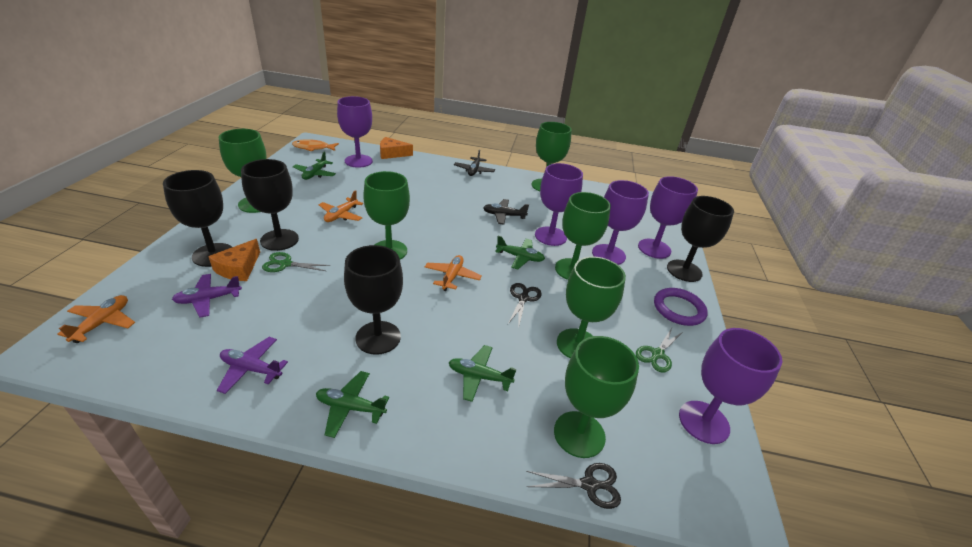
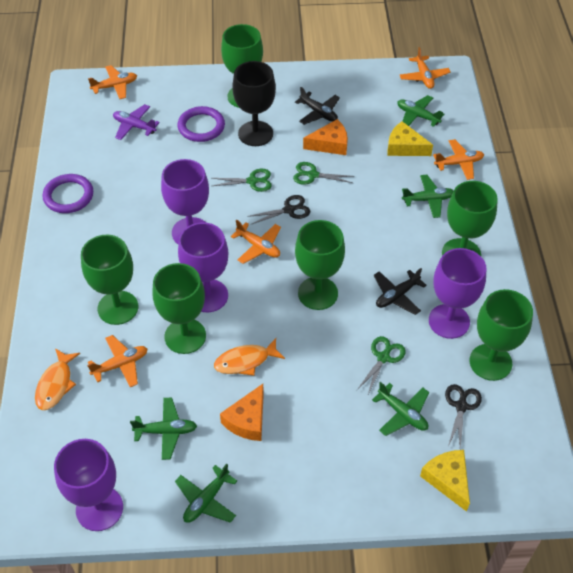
black goblet: [163,170,232,267] [241,159,299,251] [344,245,403,355] [667,196,734,282] = 4 -> [232,61,276,146] = 1
green plane: [293,152,336,180] [316,371,389,438] [449,345,517,402] [495,236,545,269] = 4 -> [130,398,197,460] [175,464,237,523] [372,382,429,436] [397,95,444,127] [402,175,453,218] = 5
green scissors: [262,252,330,272] [636,328,683,373] = 2 -> [212,169,272,192] [293,162,355,185] [357,336,406,394] = 3
orange fish: [292,139,339,152] = 1 -> [35,348,80,410] [214,338,285,376] = 2
orange plane: [57,295,135,343] [319,190,363,222] [425,255,482,291] = 3 -> [87,335,148,387] [88,65,137,99] [231,219,281,264] [400,47,451,89] [433,139,484,180] = 5
purple goblet: [337,96,373,168] [535,163,583,246] [592,180,649,265] [638,176,698,259] [679,328,783,444] = 5 -> [54,439,123,531] [161,159,209,244] [178,222,228,312] [429,248,486,339] = 4
purple plane: [172,274,242,318] [217,337,288,394] = 2 -> [113,104,160,140] = 1
purple ring: [654,288,708,326] = 1 -> [43,174,93,213] [178,106,225,142] = 2
yellow cheese: none = 0 -> [387,121,433,156] [420,450,470,512] = 2

